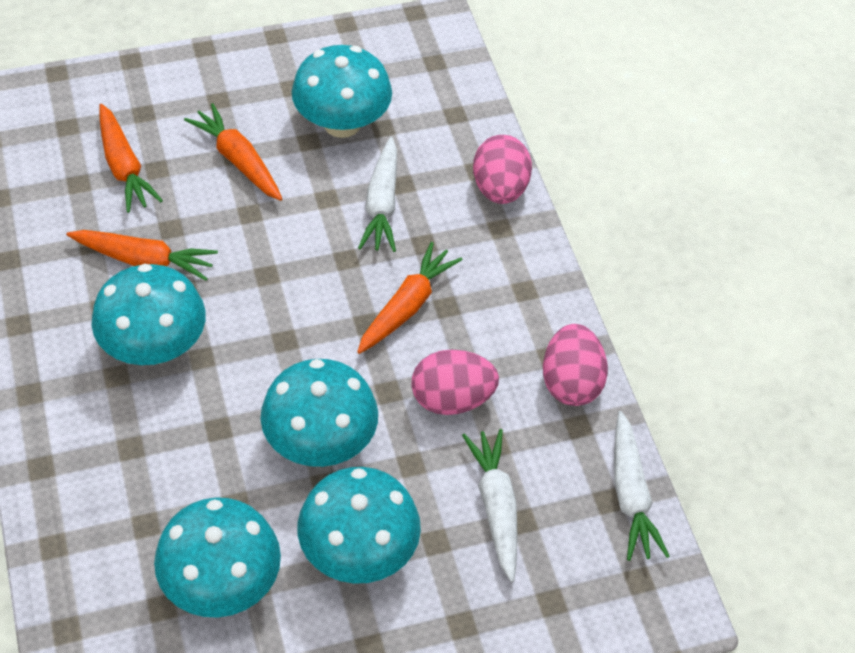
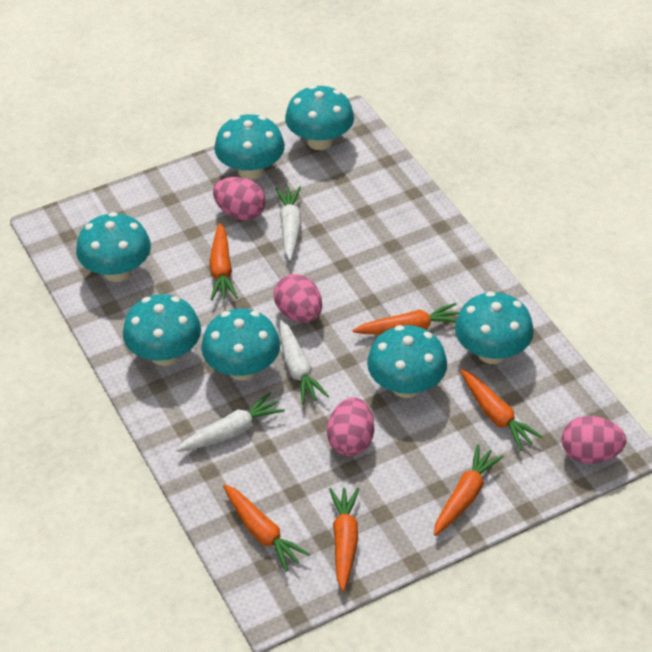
orange carrot: [66,230,218,281] [99,104,163,213] [184,103,282,201] [357,242,462,354] = 4 -> [210,223,238,301] [223,484,310,572] [329,488,359,592] [352,303,460,335] [434,445,504,536] [460,369,543,451] = 6
pink egg: [411,350,499,415] [473,135,532,204] [543,324,608,406] = 3 -> [213,177,265,220] [273,274,322,322] [327,397,374,456] [561,416,626,464] = 4
turquoise mushroom: [92,264,206,365] [154,497,281,617] [260,359,378,467] [292,45,392,138] [297,467,421,584] = 5 -> [76,212,151,282] [123,294,201,366] [201,309,280,381] [214,114,285,180] [285,85,354,150] [367,325,447,398] [455,291,534,364] = 7

